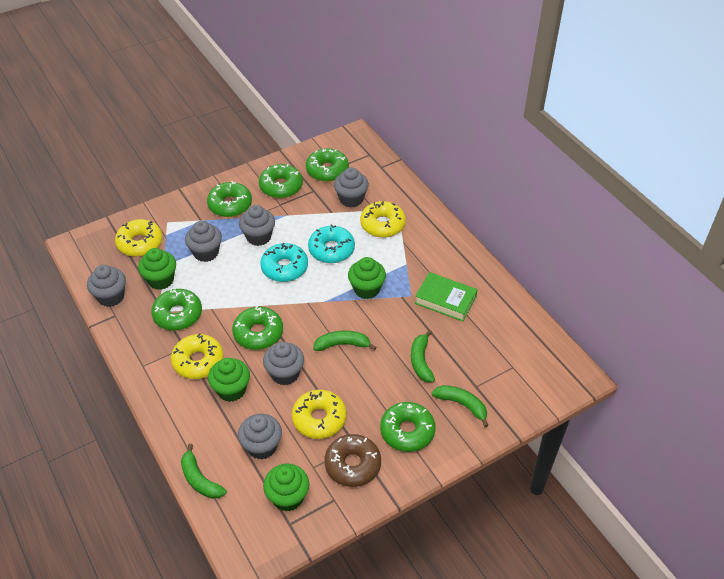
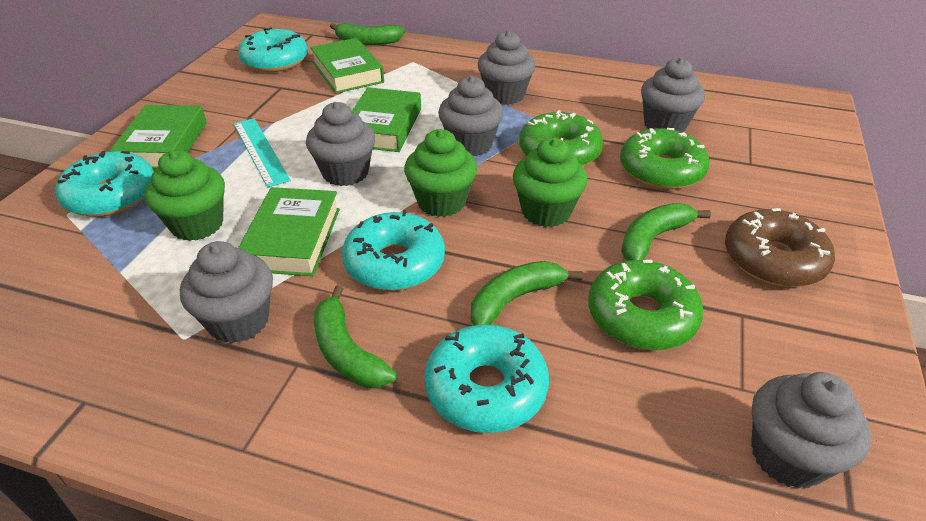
green book: [415,272,478,321] = 1 -> [109,105,207,169] [238,187,340,276] [310,38,384,94] [352,87,421,152] = 4
green cupcake: [138,248,176,290] [208,358,250,402] [263,464,309,511] [348,257,386,299] = 4 -> [145,150,225,241] [404,129,477,217] [513,138,588,227] = 3
green donut: [151,289,202,331] [207,181,252,217] [232,306,283,350] [259,164,303,198] [306,148,349,182] [380,402,435,452] = 6 -> [519,110,603,166] [588,260,704,350] [620,128,709,190] = 3
turquoise donut: [260,243,308,282] [308,224,355,263] = 2 -> [55,151,154,217] [238,27,308,72] [342,210,445,291] [424,324,549,433] = 4
turquoise ruler: none = 0 -> [233,118,291,188] = 1
yellow donut: [115,219,163,257] [171,333,224,379] [292,390,347,439] [360,201,406,237] = 4 -> none = 0

